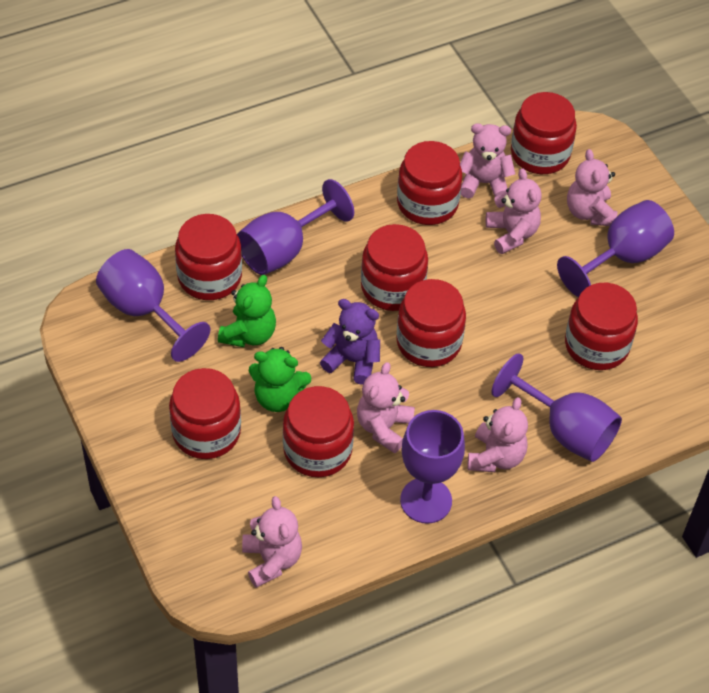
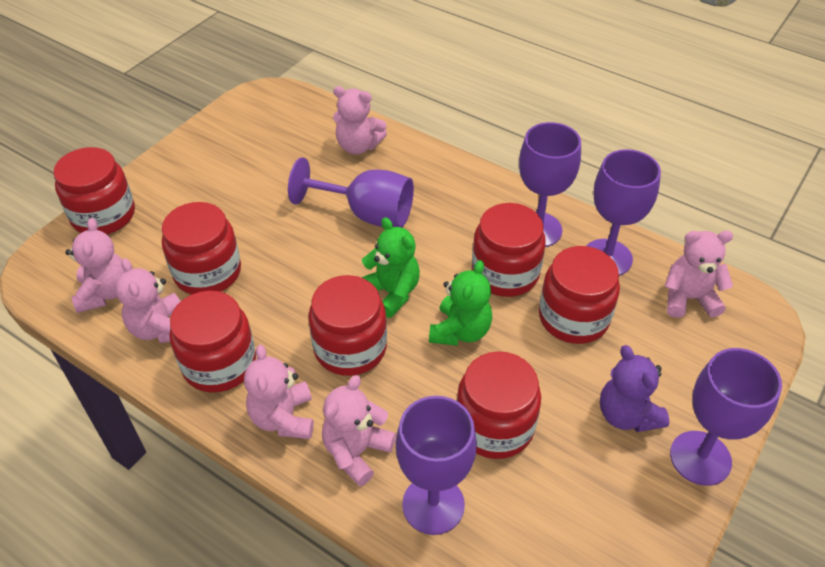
red jar: [169,368,241,459] [175,214,242,300] [283,386,354,477] [361,224,428,311] [396,279,466,367] [397,141,462,225] [511,92,577,174] [565,283,638,370] = 8 -> [53,147,135,234] [162,202,241,294] [170,291,256,393] [308,275,387,376] [457,351,541,459] [472,203,546,297] [539,246,620,344] = 7

